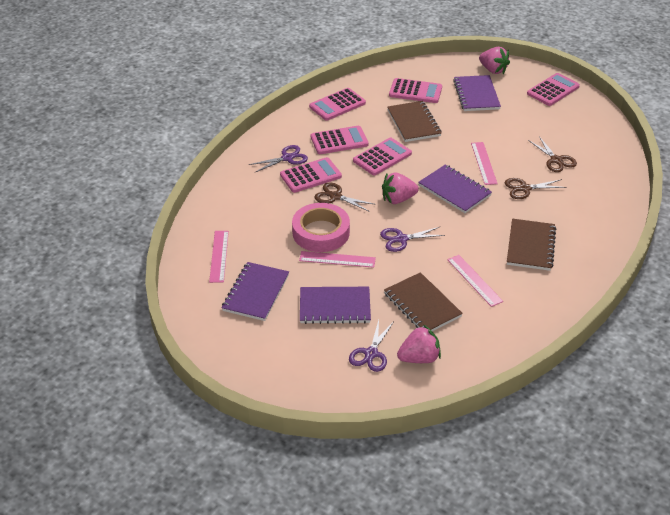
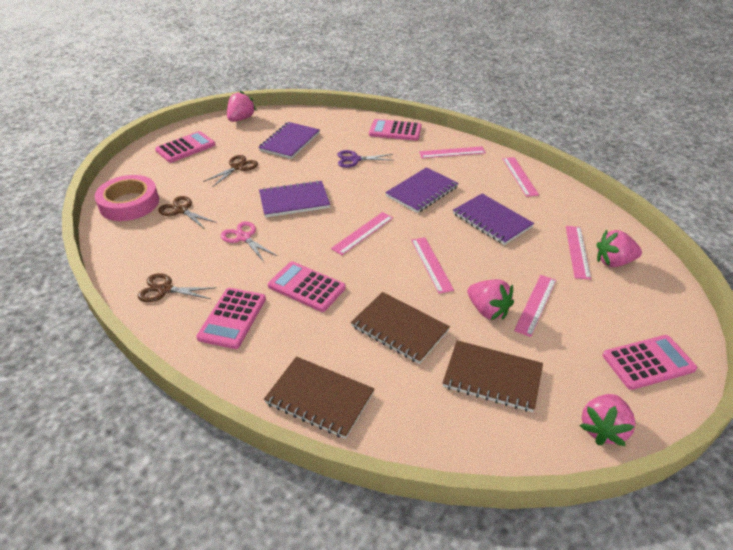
pink calculator: [280,157,342,193] [309,88,366,121] [311,126,369,154] [353,138,412,175] [389,78,442,103] [527,73,580,106] = 6 -> [155,131,216,163] [196,288,266,349] [268,261,346,312] [369,119,422,141] [603,335,697,390] = 5
pink ruler: [209,231,229,283] [299,251,376,268] [447,255,503,307] [471,142,498,185] = 4 -> [331,212,393,255] [411,237,454,294] [419,146,486,158] [503,157,539,197] [514,275,556,337] [566,226,591,280] = 6
pink scissors: none = 0 -> [221,221,277,262] = 1
pink strawberry: [382,172,419,204] [397,325,441,363] [479,47,510,74] = 3 -> [227,91,256,122] [467,279,514,320] [580,394,635,446] [596,229,642,267] = 4
purple scissors: [249,145,308,173] [349,320,393,372] [380,227,445,252] = 3 -> [337,150,395,168] = 1

